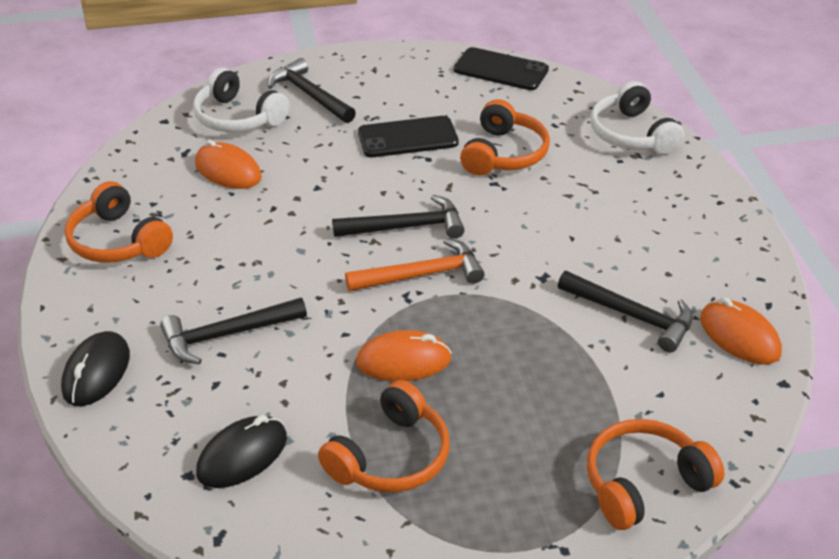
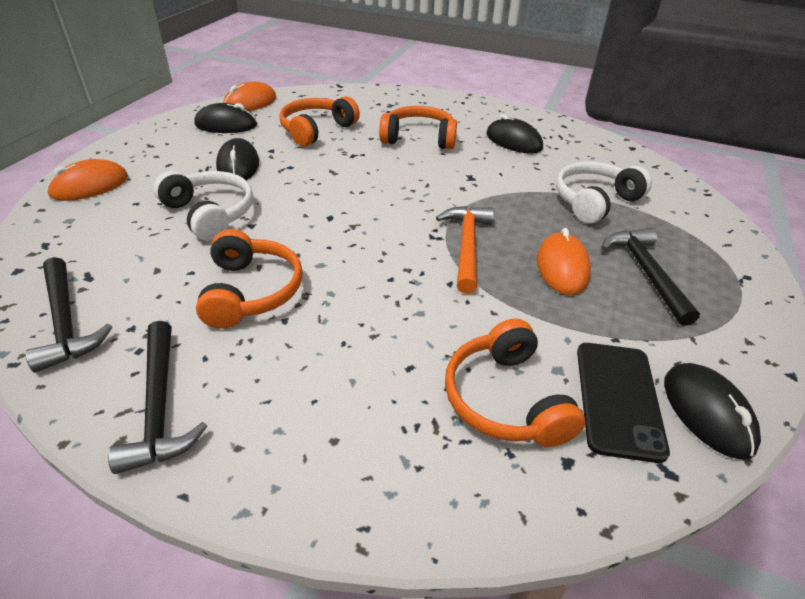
black hammer: [160,298,307,364] [268,58,356,123] [332,195,465,239] [558,271,693,353] = 4 -> [25,257,112,373] [108,321,207,474] [601,228,700,326] = 3
black mouse: [61,331,130,406] [196,415,287,488] = 2 -> [194,103,257,133] [216,138,259,180] [486,114,543,154] [664,363,761,459] = 4
black phone: [358,116,459,157] [454,47,549,90] = 2 -> [577,343,670,463] = 1

